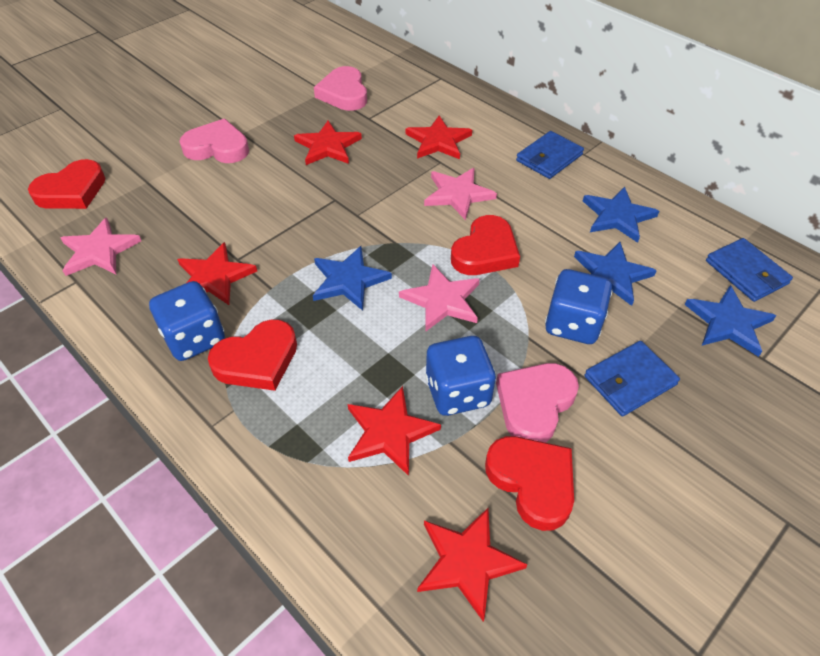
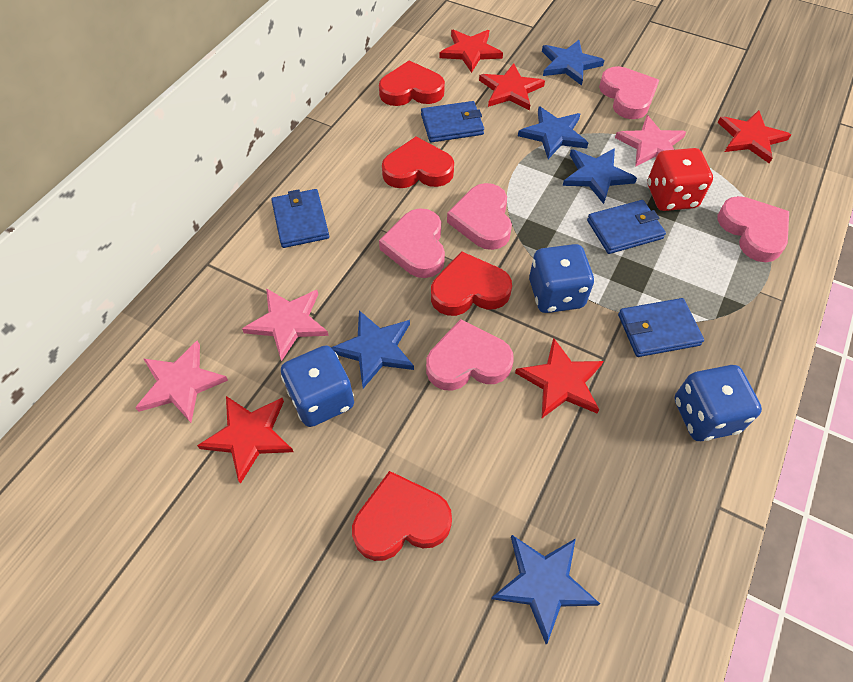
blue star: [313,246,392,311] [574,242,657,306] [583,187,659,243] [684,285,776,357] = 4 -> [331,310,414,388] [491,535,600,644] [518,106,588,159] [542,40,605,86] [563,148,637,204] = 5
blue wallet: [516,131,584,179] [584,341,680,416] [706,238,793,302] = 3 -> [271,189,329,248] [421,101,484,142] [587,200,666,254] [618,298,704,357] = 4
pink heart: [179,119,249,163] [314,66,367,111] [496,363,579,443] = 3 -> [379,208,445,278] [426,319,514,391] [447,183,512,250] [599,66,659,119] [718,196,789,262] = 5
red dice: none = 0 -> [648,148,713,211] = 1

